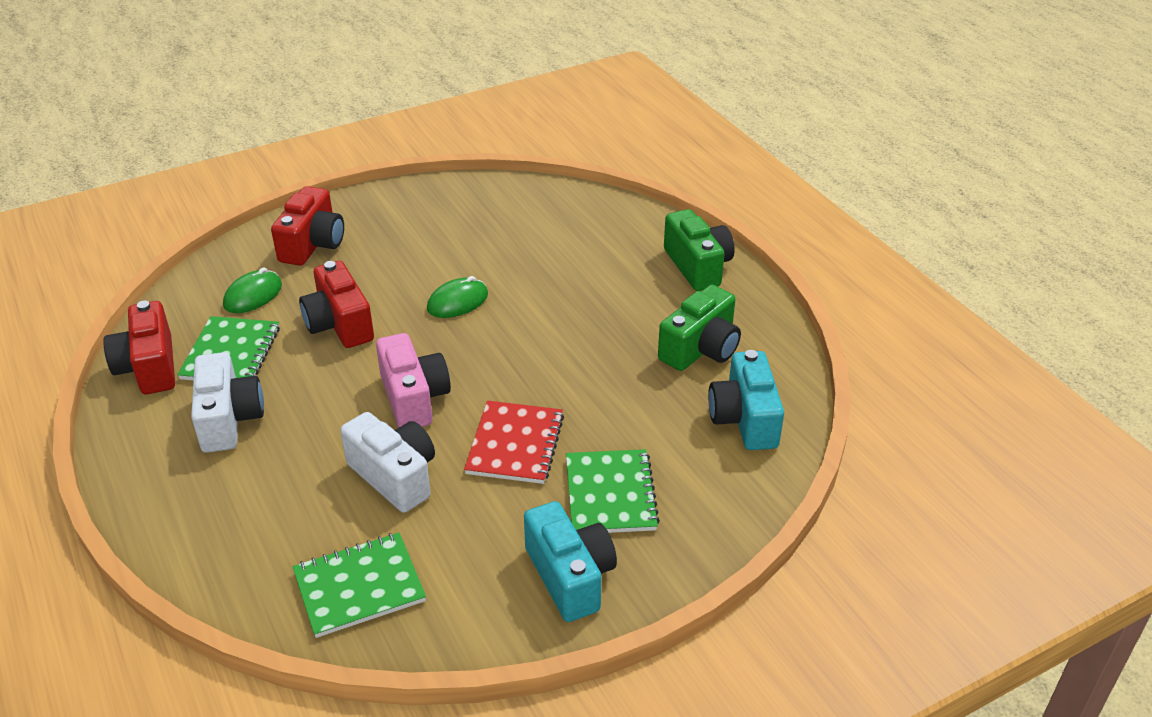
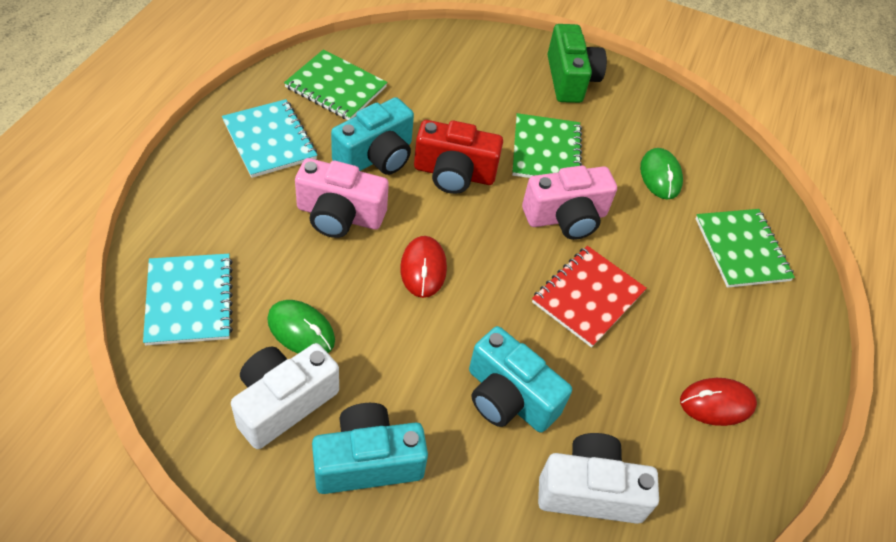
green camera: [658,285,741,371] [664,209,735,291] = 2 -> [547,24,607,103] = 1
pink camera: [376,333,451,428] = 1 -> [295,158,389,238] [522,166,617,240] = 2
red camera: [103,301,175,394] [271,186,344,266] [299,261,374,348] = 3 -> [414,120,503,194] = 1
red mouse: none = 0 -> [400,236,447,298] [680,378,757,426] = 2
turquoise camera: [524,501,617,622] [708,350,784,450] = 2 -> [312,403,428,494] [331,97,414,175] [469,326,572,432] = 3
turquoise notebook: none = 0 -> [143,254,233,345] [222,99,317,178] = 2

